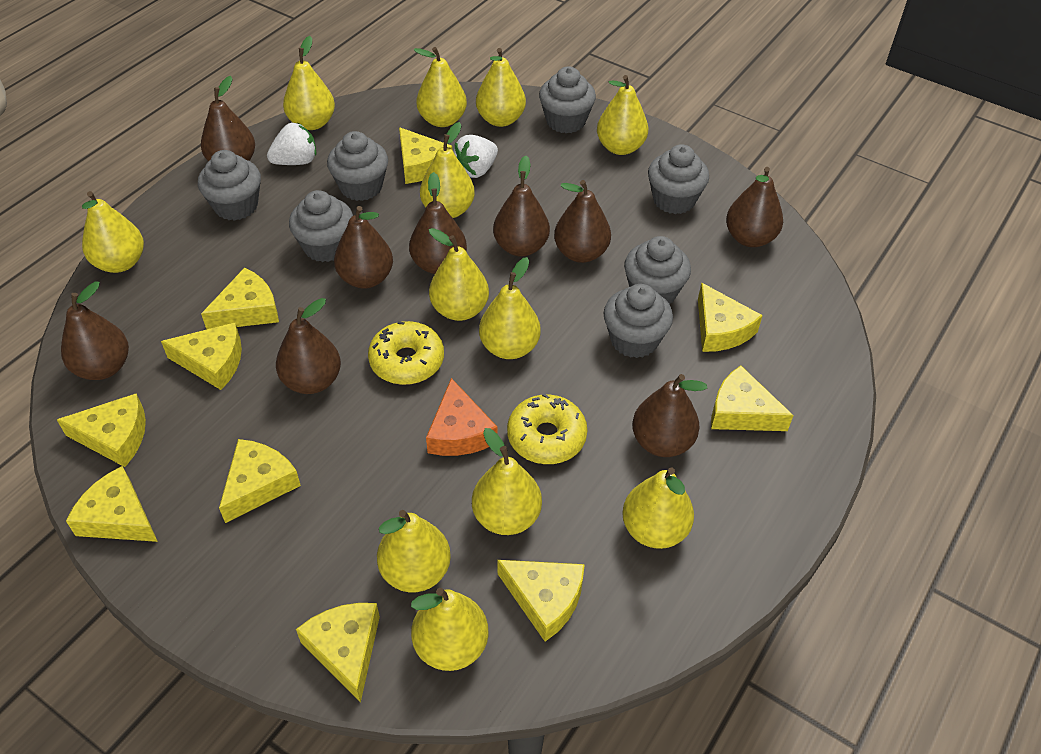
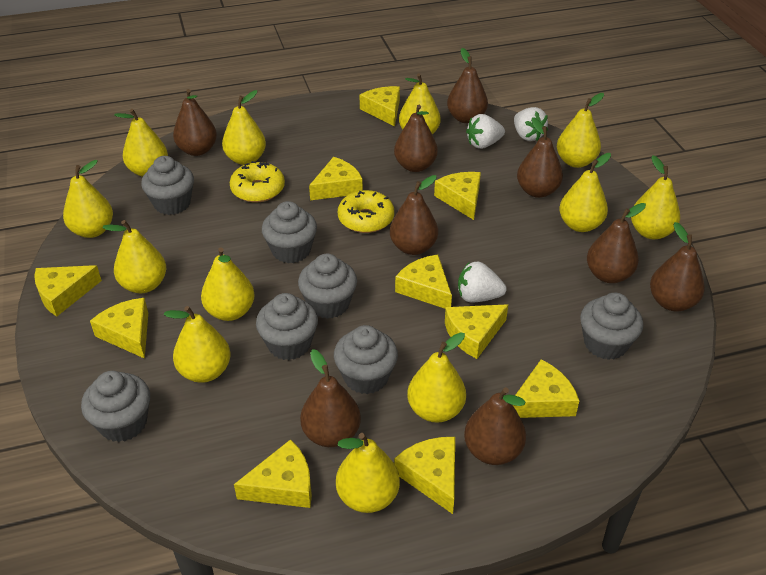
orange cheese: [426,378,498,456] = 1 -> none = 0
white strawberry: [267,123,316,165] [453,135,498,178] = 2 -> [458,262,506,303] [466,114,505,149] [514,107,548,141] = 3

